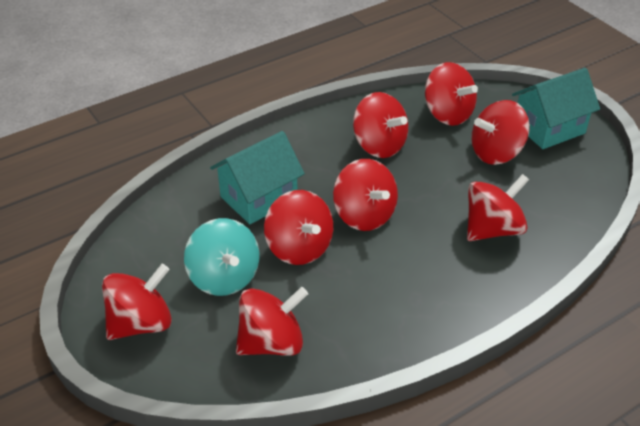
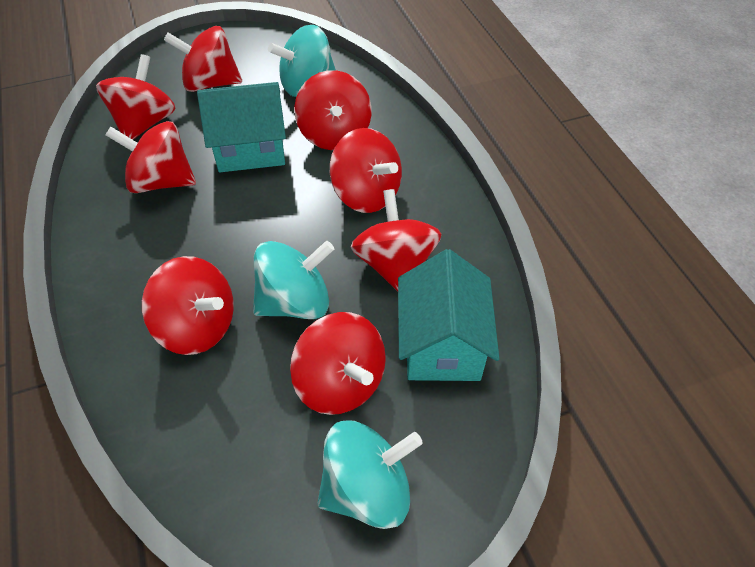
turquoise spinning top: [184,218,259,296] = 1 -> [253,241,334,319] [268,25,336,97] [317,420,423,529] = 3

